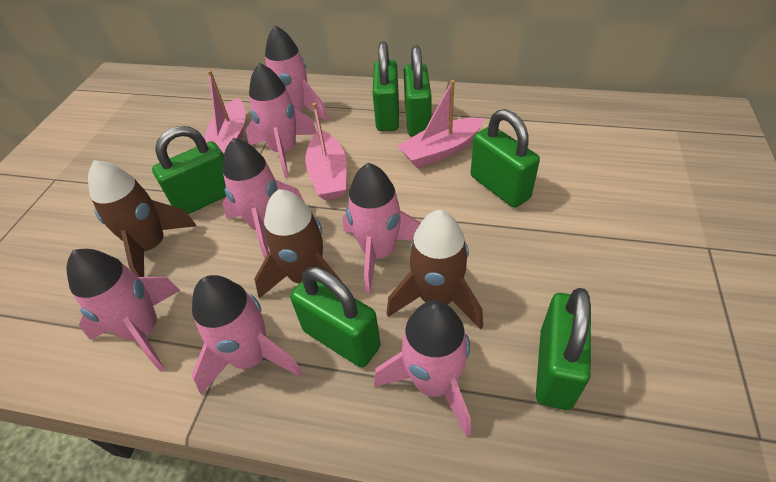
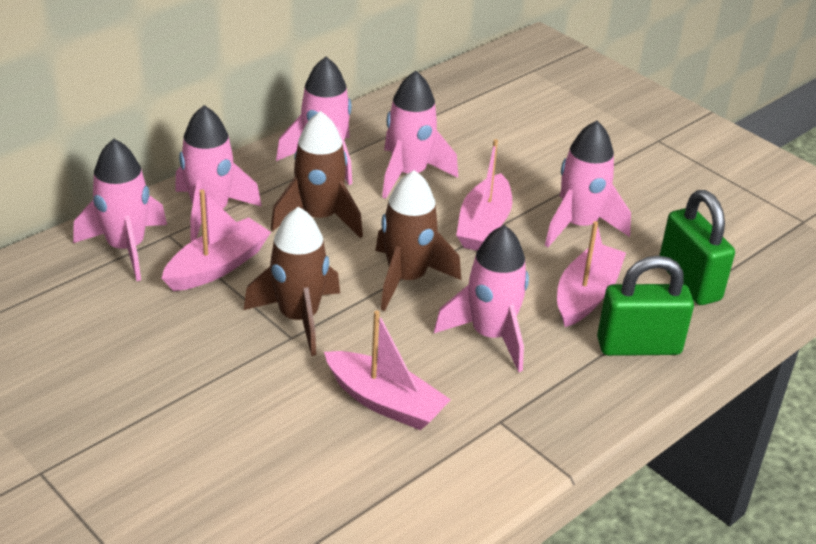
green padlock: [152,126,226,214] [290,267,381,368] [373,42,399,131] [404,46,432,137] [471,109,540,208] [536,288,591,410] = 6 -> [597,256,694,356] [659,190,735,305] = 2
pink boat: [204,70,246,154] [305,103,347,200] [398,80,484,168] = 3 -> [162,190,271,291] [324,310,451,430] [456,139,512,251] [557,221,626,327] = 4
pink rocket: [67,249,180,372] [192,275,303,395] [222,138,305,259] [246,63,317,178] [265,25,328,121] [343,163,421,294] [374,300,471,437] = 7 -> [73,139,167,281] [175,105,262,242] [276,57,352,185] [382,71,458,199] [434,225,529,372] [545,121,631,247] = 6

